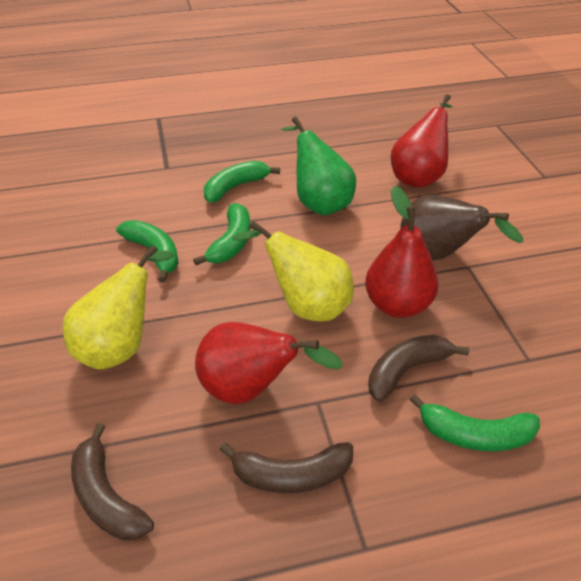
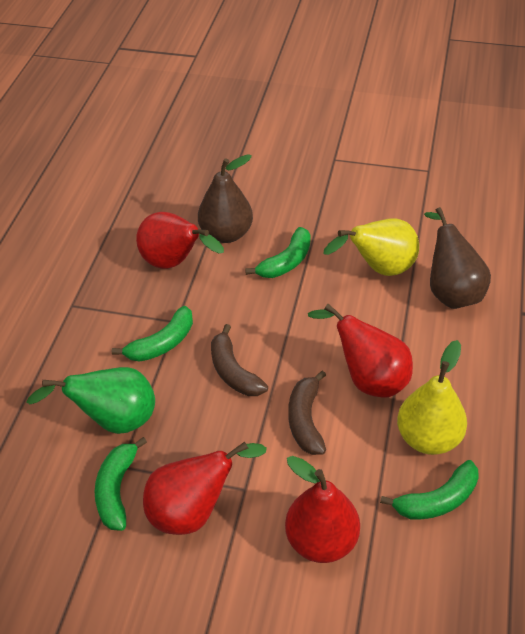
brown banana: [71,423,154,541] [220,442,353,493] [368,335,469,402] = 3 -> [211,324,268,396] [288,371,326,455] = 2
brown pear: [400,194,523,261] = 1 -> [198,154,253,243] [424,207,491,309] = 2
red pear: [195,322,343,404] [365,186,439,318] [391,94,453,188] = 3 -> [136,212,224,269] [143,442,267,535] [285,456,360,563] [308,304,413,397] = 4

